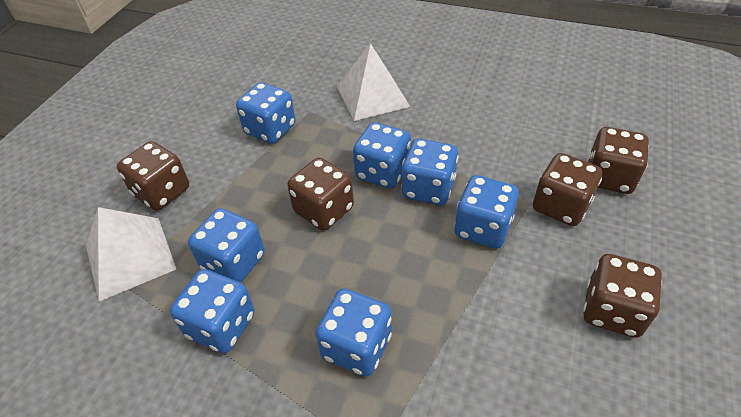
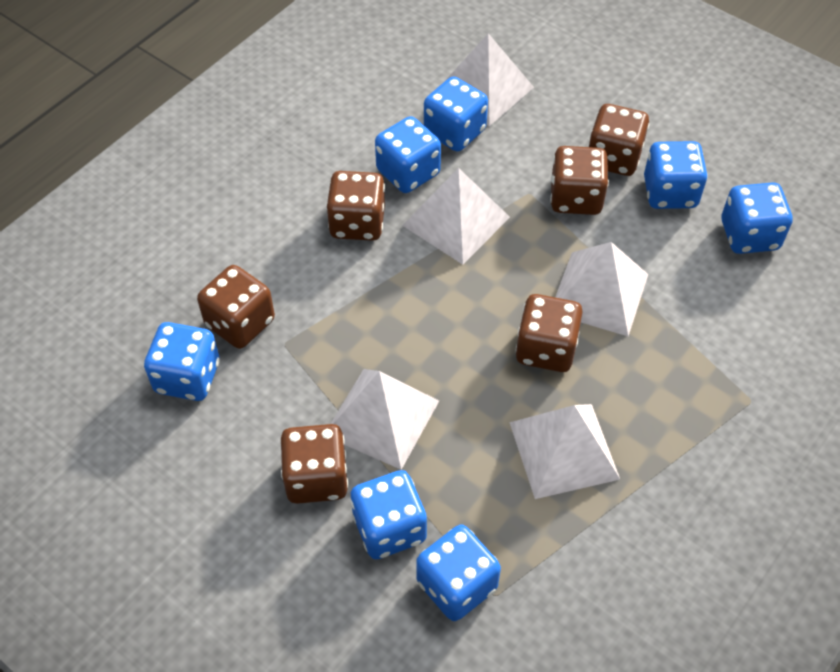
brown dice: [117,141,189,211] [287,158,354,230] [533,153,602,226] [583,254,662,338] [588,127,649,194] = 5 -> [197,265,275,349] [281,424,348,504] [326,171,385,241] [515,294,583,372] [550,146,609,215] [589,104,649,176] = 6
white pyramid: [86,207,176,301] [337,43,410,121] = 2 -> [331,369,439,470] [402,168,510,265] [443,33,534,126] [509,404,620,499] [555,242,648,336] = 5

